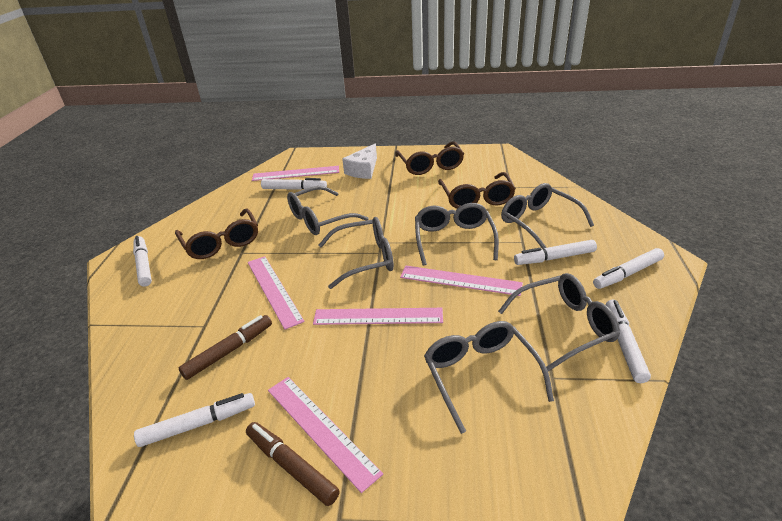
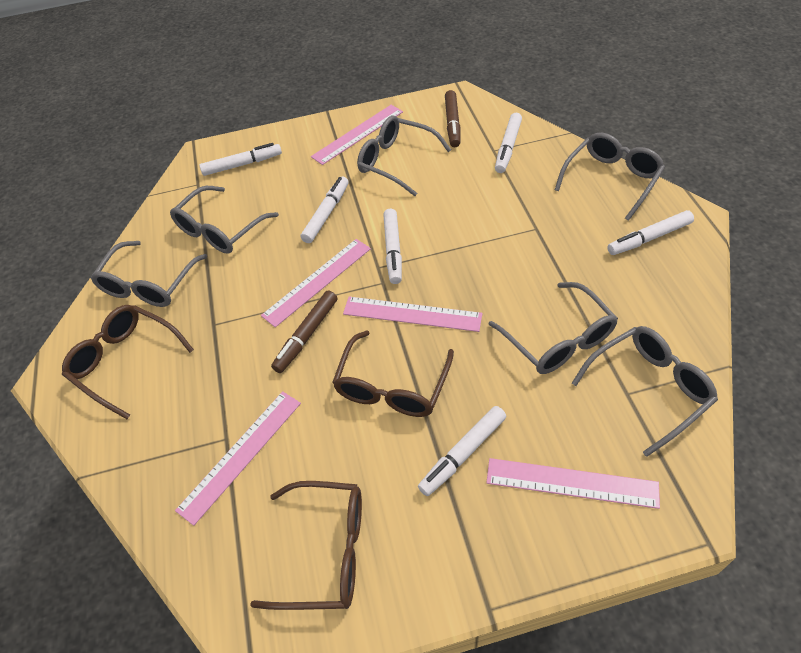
white cheese: [342,143,377,179] = 1 -> none = 0

